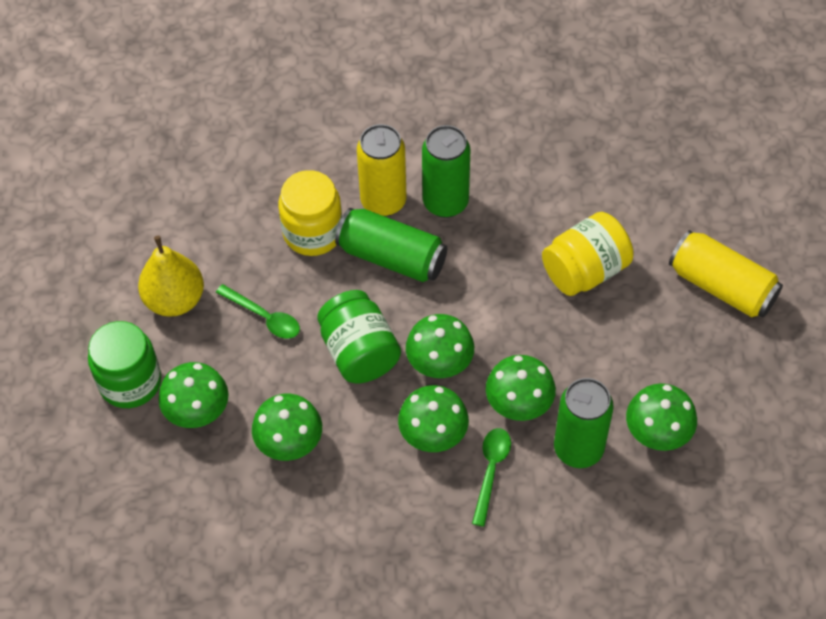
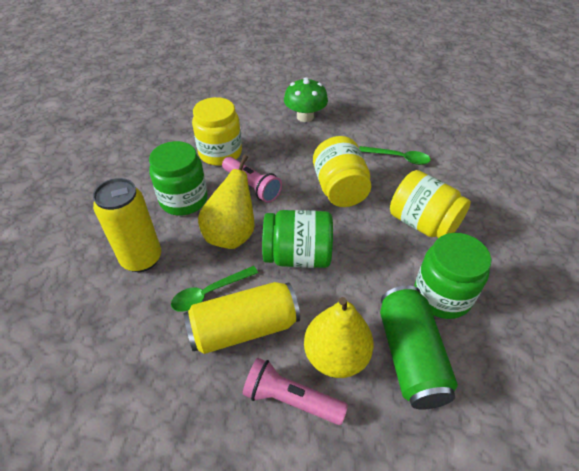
green can: [335,208,447,282] [422,125,471,218] [554,378,614,468] = 3 -> [380,285,458,410] = 1
green jar: [88,321,161,408] [317,290,401,383] = 2 -> [149,141,208,216] [262,210,333,268] [414,233,491,319] = 3
green mushroom: [158,362,229,428] [252,394,322,461] [398,385,469,452] [406,314,474,378] [486,355,556,421] [626,383,697,451] = 6 -> [284,77,328,122] = 1
pink flashlight: none = 0 -> [222,157,282,203] [243,358,348,425] = 2
yellow jar: [278,170,342,256] [542,212,634,296] = 2 -> [192,97,242,166] [313,136,371,207] [390,170,471,238] = 3
yellow pear: [138,236,204,317] = 1 -> [198,155,254,249] [304,297,374,378] = 2

